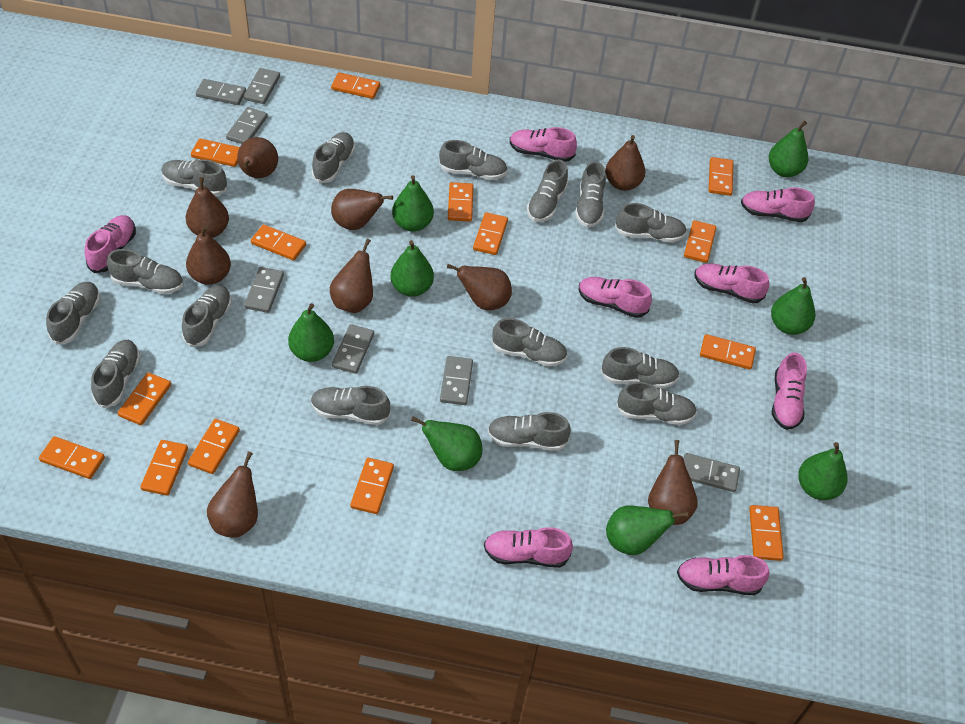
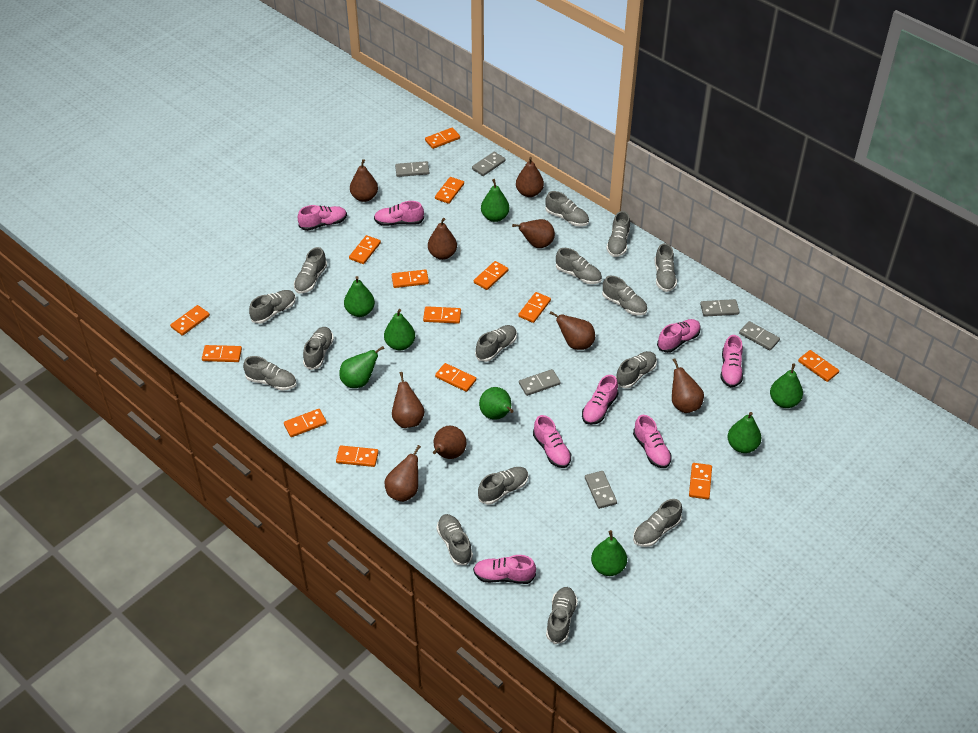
grey domino: [196,79,246,105] [226,107,268,144] [243,68,280,104] [244,267,284,313] [332,324,374,374] [440,356,473,405] [683,453,740,492] = 7 -> [395,161,429,177] [472,151,506,176] [519,369,561,396] [585,471,617,509] [700,299,739,317] [739,321,780,350] = 6

